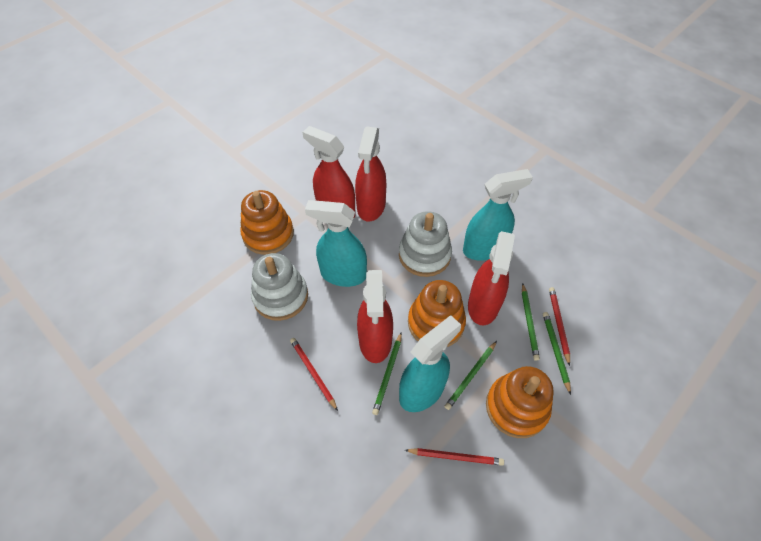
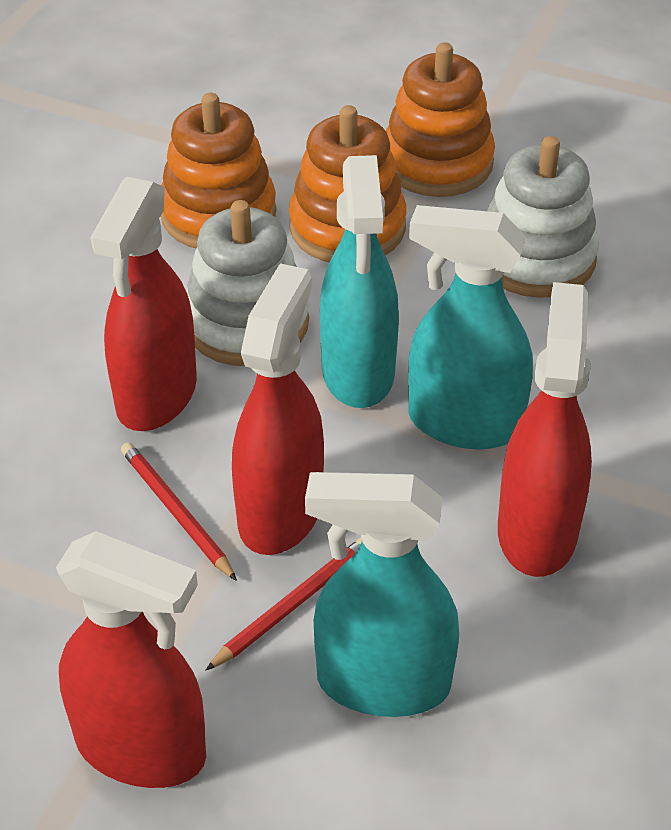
green pencil: [372,332,402,415] [444,341,497,410] [522,283,540,361] [543,312,571,395] = 4 -> none = 0
red pencil: [290,338,338,411] [405,448,504,466] [549,287,570,366] = 3 -> [121,442,237,581] [206,537,362,670] = 2

